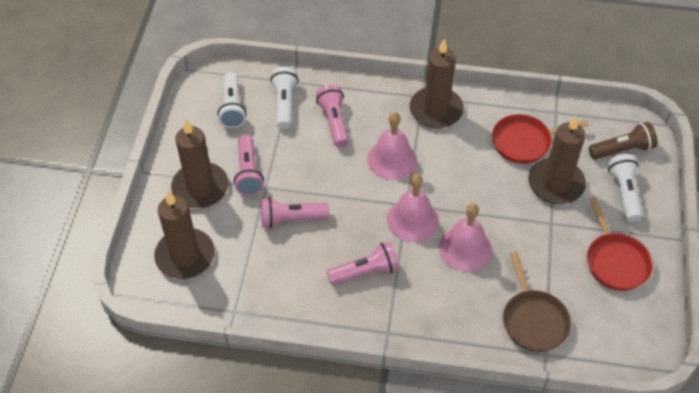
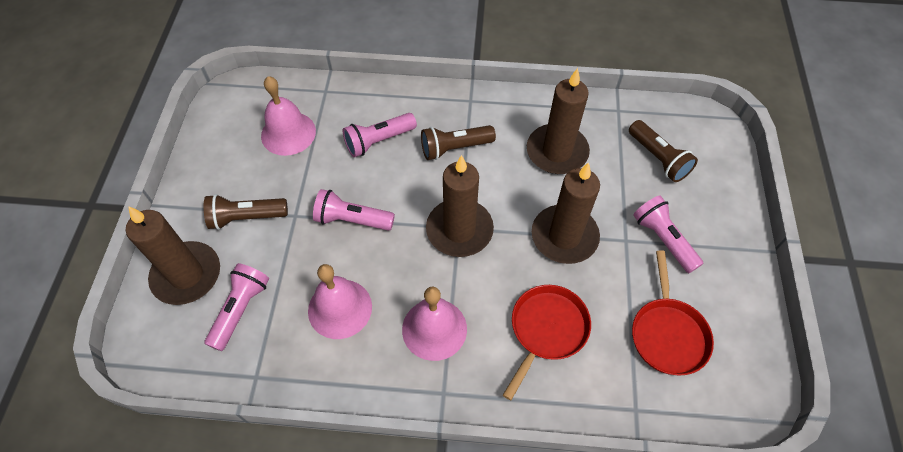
brown flashlight: [589,122,658,160] = 1 -> [204,194,288,230] [421,125,496,160] [629,120,698,182] = 3
brown pan: [503,252,571,352] = 1 -> none = 0
white flashlight: [218,72,247,128] [270,67,299,129] [608,154,643,222] = 3 -> none = 0

